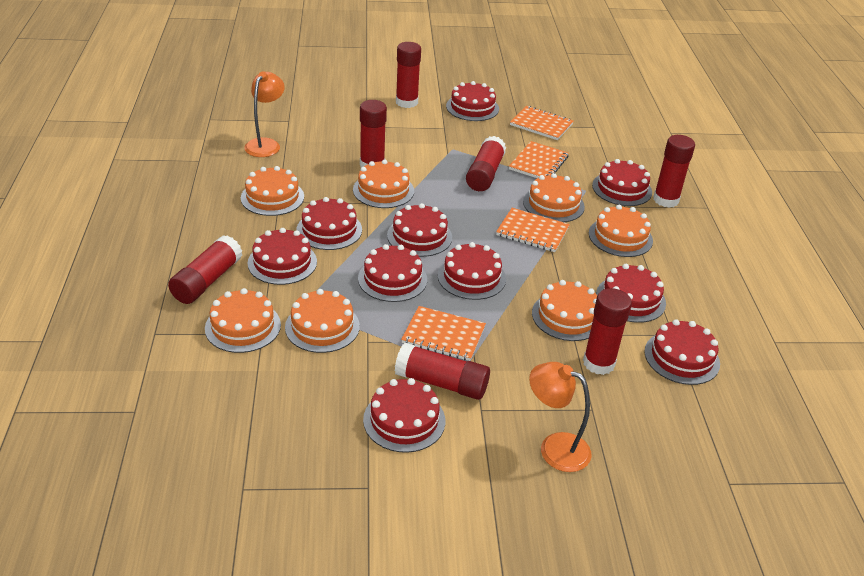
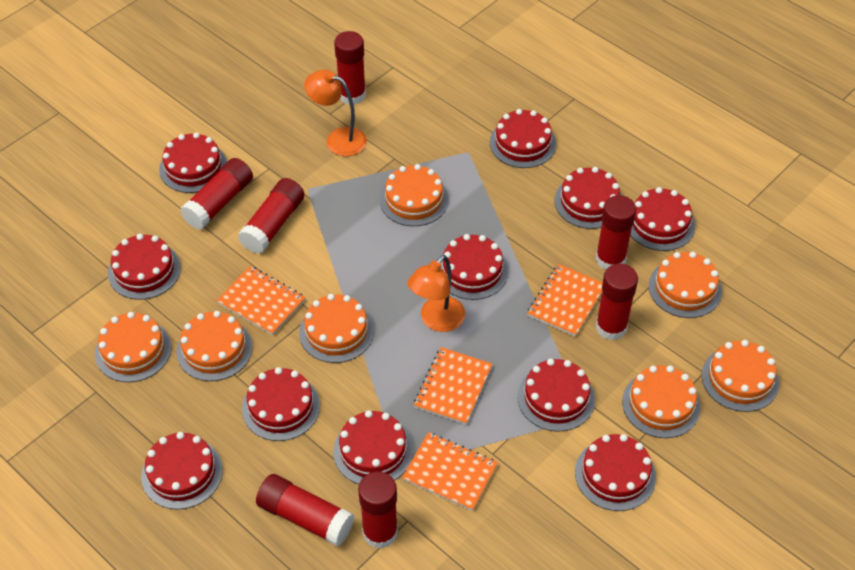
red cake: [247,228,317,285] [297,197,362,250] [358,244,427,302] [363,378,445,453] [387,203,452,257] [438,242,506,300] [446,81,499,121] [592,159,652,206] [596,264,666,323] [644,319,720,385] = 10 -> [108,234,181,300] [141,432,223,510] [159,132,227,193] [242,367,320,441] [333,410,413,484] [441,234,509,300] [490,109,556,168] [517,359,595,432] [555,167,622,229] [575,434,656,511] [630,187,696,251] = 11

